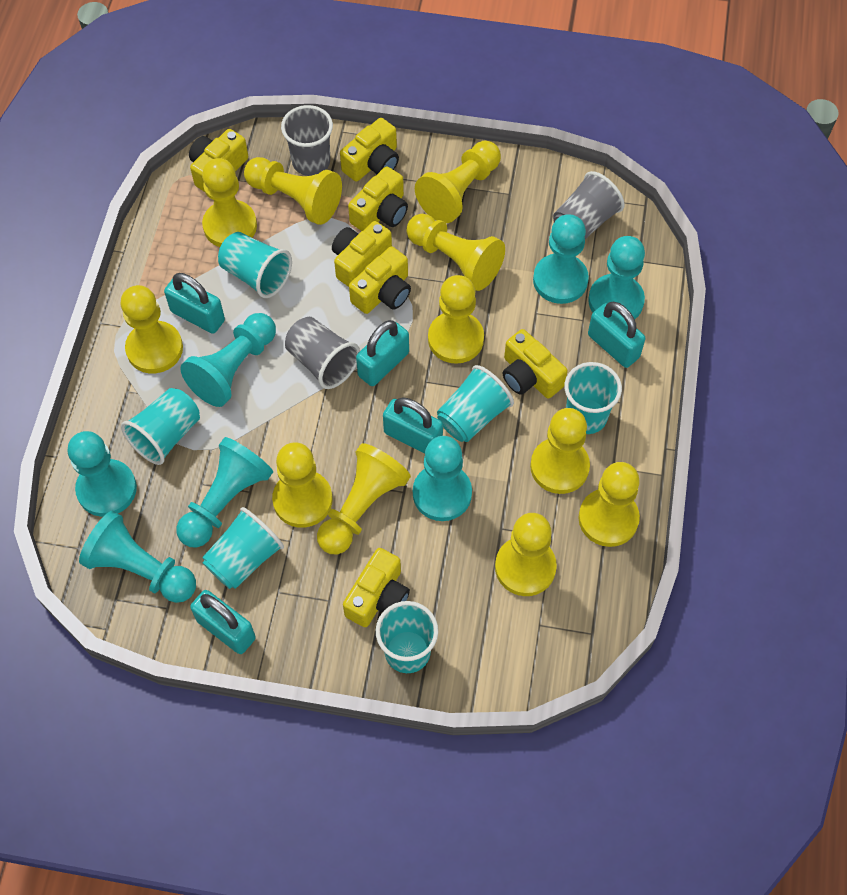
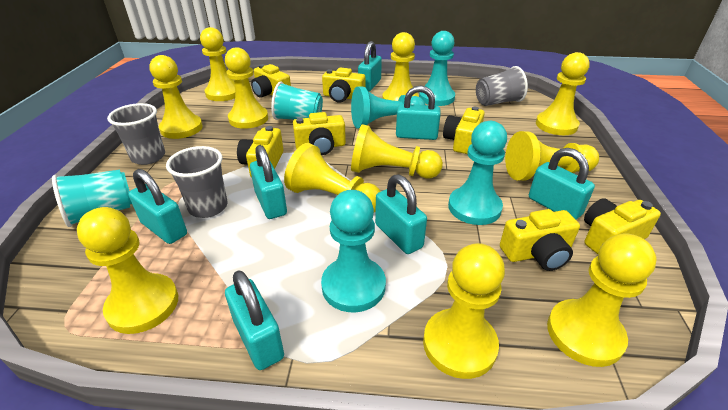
turquoise cup: [121,388,200,465] [202,507,284,589] [218,232,292,298] [376,601,438,673] [437,365,514,442] [564,362,622,434] = 6 -> [52,170,132,227] [271,81,323,120] = 2
turquoise padlock: [164,273,225,334] [190,590,256,654] [356,320,409,386] [383,397,443,454] [588,302,645,368] = 5 -> [128,169,187,244] [225,270,284,370] [250,145,287,219] [358,41,382,91] [375,174,427,254] [396,86,441,140] [529,148,595,220] = 7
turquoise pawn: [68,431,137,517] [79,511,196,603] [176,437,273,548] [180,313,276,407] [413,436,472,521] [533,214,589,304] [588,236,645,319] = 7 -> [321,190,386,312] [351,87,425,129] [419,31,455,106] [448,121,507,225] = 4

